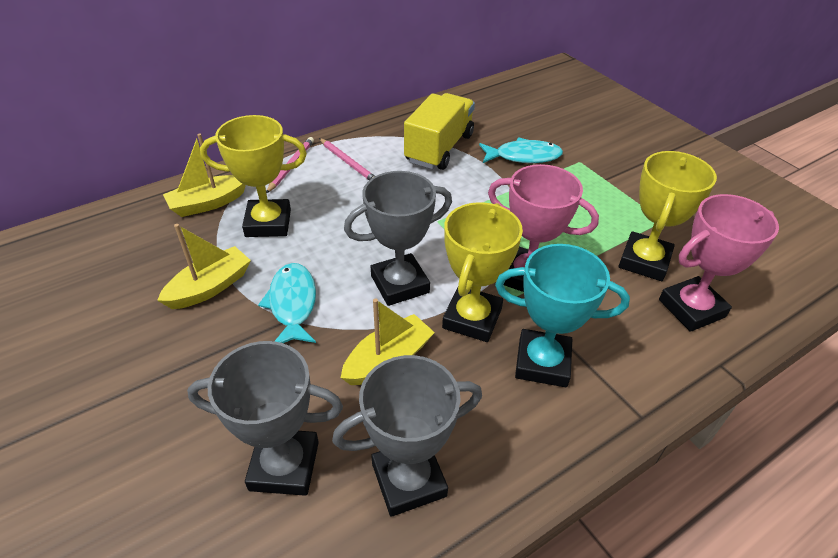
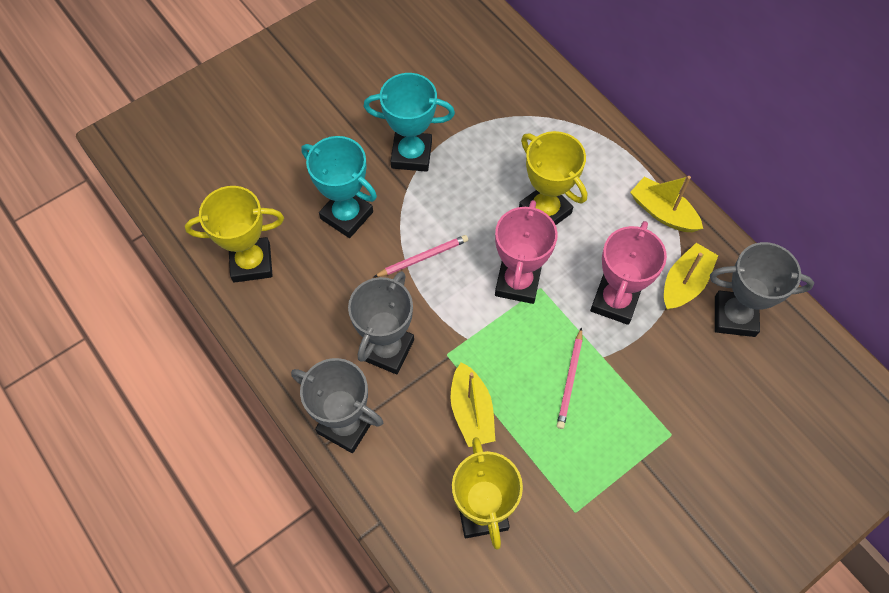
turquoise fish: [258,263,316,343] [479,138,563,163] = 2 -> none = 0
turquoise trophy: [495,244,630,387] = 1 -> [301,136,377,238] [363,73,455,172] = 2
yellow truck: [404,93,475,170] = 1 -> none = 0

